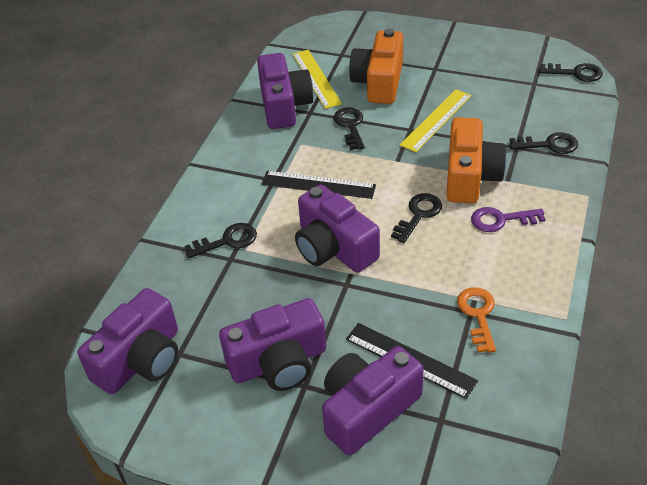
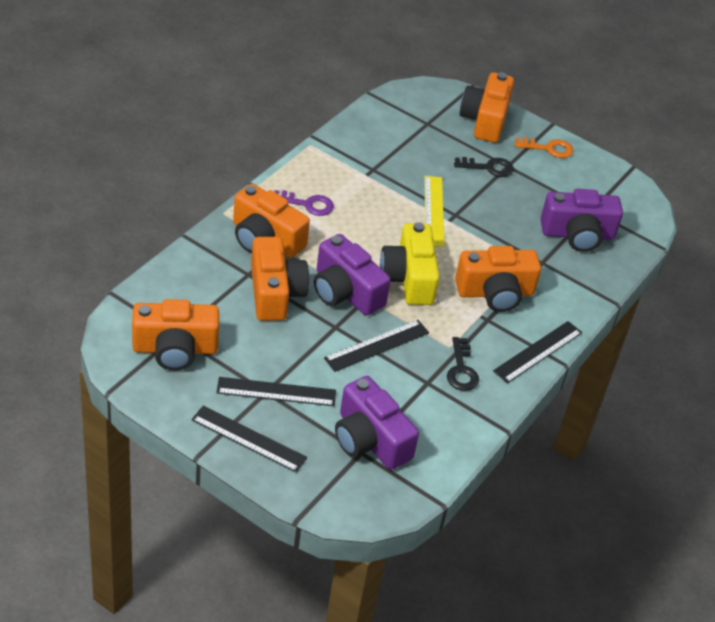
black key: [184,223,257,258] [333,107,365,150] [391,193,442,243] [509,132,578,154] [539,63,603,82] = 5 -> [447,337,479,391] [454,157,514,177] = 2
black ruler: [261,171,376,199] [346,323,478,399] = 2 -> [192,406,307,473] [216,377,336,406] [324,320,429,372] [493,321,582,383] = 4
orange camera: [349,29,403,104] [446,117,507,203] = 2 -> [132,299,219,371] [233,184,310,258] [251,237,309,321] [455,246,541,312] [460,72,514,143] = 5
purple camera: [77,288,178,394] [219,298,326,391] [257,53,313,129] [295,184,380,273] [322,346,424,455] = 5 -> [314,234,391,316] [335,376,419,470] [540,189,623,252] = 3
yellow camera: none = 0 -> [380,222,440,305] = 1
yellow ruler: [293,50,342,109] [400,89,471,152] = 2 -> [424,176,445,247] = 1

